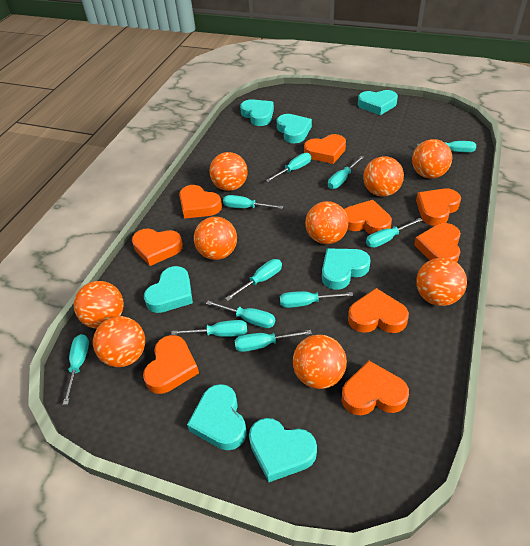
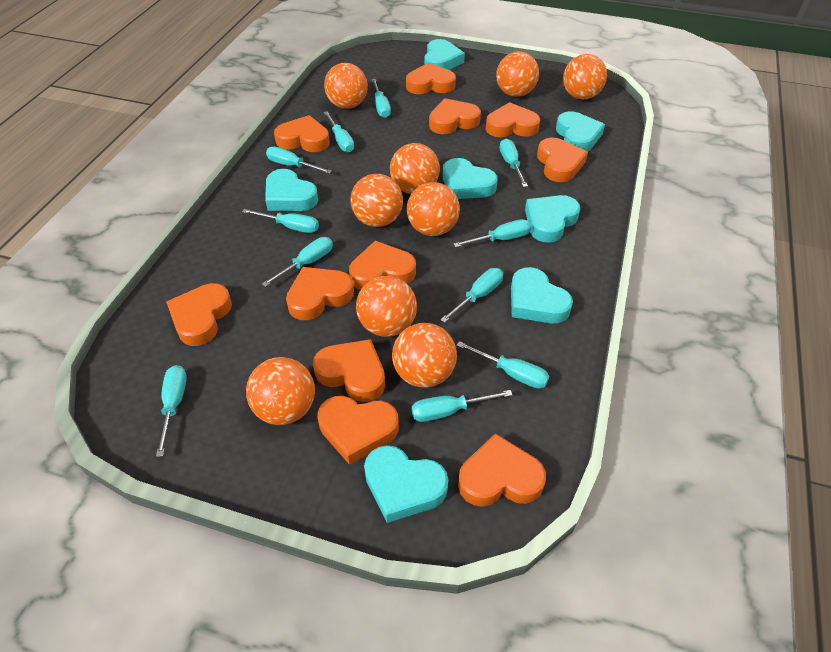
orange heart: [132,229,183,266] [143,335,199,394] [179,185,222,219] [304,134,346,164] [342,360,409,415] [344,200,392,234] [348,288,409,333] [414,223,461,262] [416,188,461,226] = 9 -> [166,283,232,346] [274,115,330,152] [286,267,354,320] [313,339,385,402] [317,396,399,465] [349,241,416,290] [406,63,456,94] [429,98,481,134] [458,433,546,507] [486,102,540,137] [537,138,588,182] = 11

